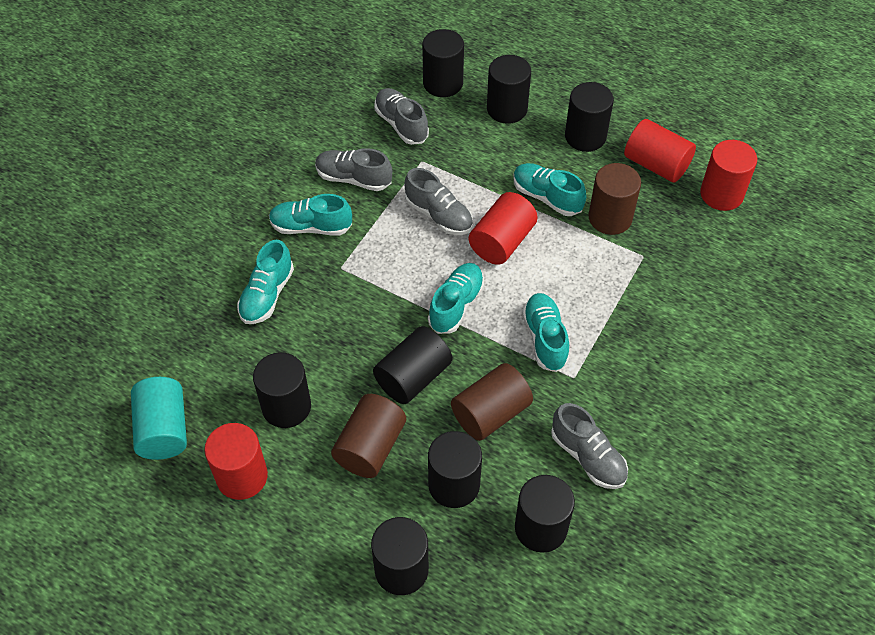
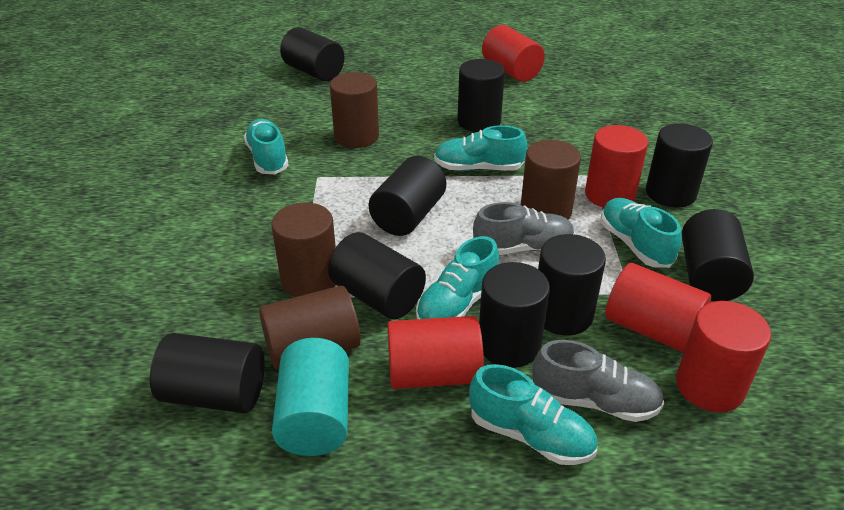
black cylinder: [253,352,311,428] [371,517,429,595] [373,326,452,404] [422,29,464,97] [428,431,482,508] [487,55,531,124] [515,475,575,553] [565,82,614,152] = 8 -> [150,333,265,413] [280,27,345,81] [328,232,426,319] [369,156,446,236] [457,59,505,132] [479,262,550,368] [538,234,606,335] [646,124,713,207] [682,209,754,301] = 9
brown cylinder: [331,394,406,478] [451,363,533,441] [588,163,641,235] = 3 -> [259,286,361,370] [271,202,336,297] [330,72,379,148] [521,140,581,219] = 4
grey shoe: [315,148,392,191] [375,88,429,145] [405,168,473,235] [551,403,628,489] = 4 -> [473,202,575,255] [532,340,664,422] = 2
red cylinder: [204,423,268,500] [469,192,538,265] [624,119,696,183] [700,140,757,211] = 4 -> [387,316,484,389] [482,25,545,82] [585,125,648,208] [605,263,711,352] [676,301,771,412] = 5

